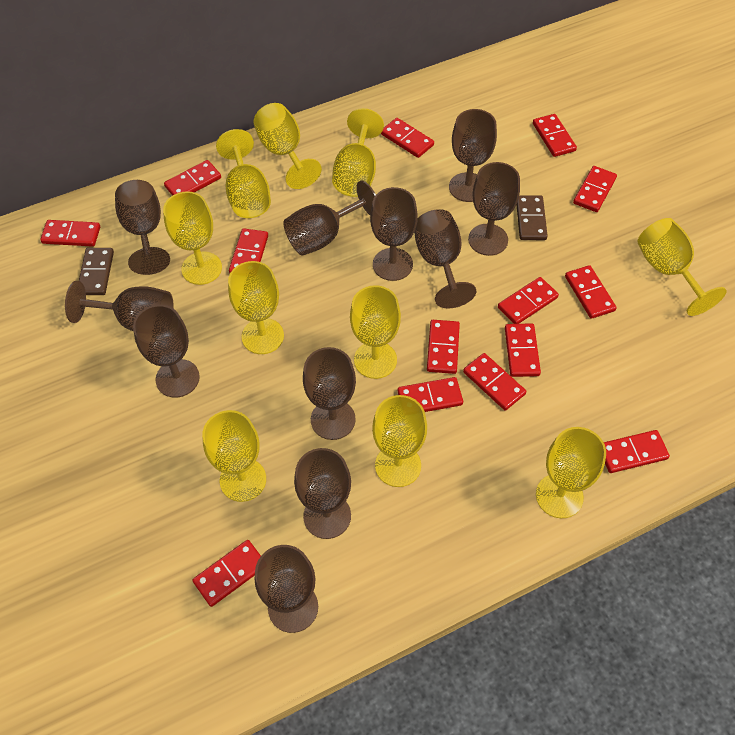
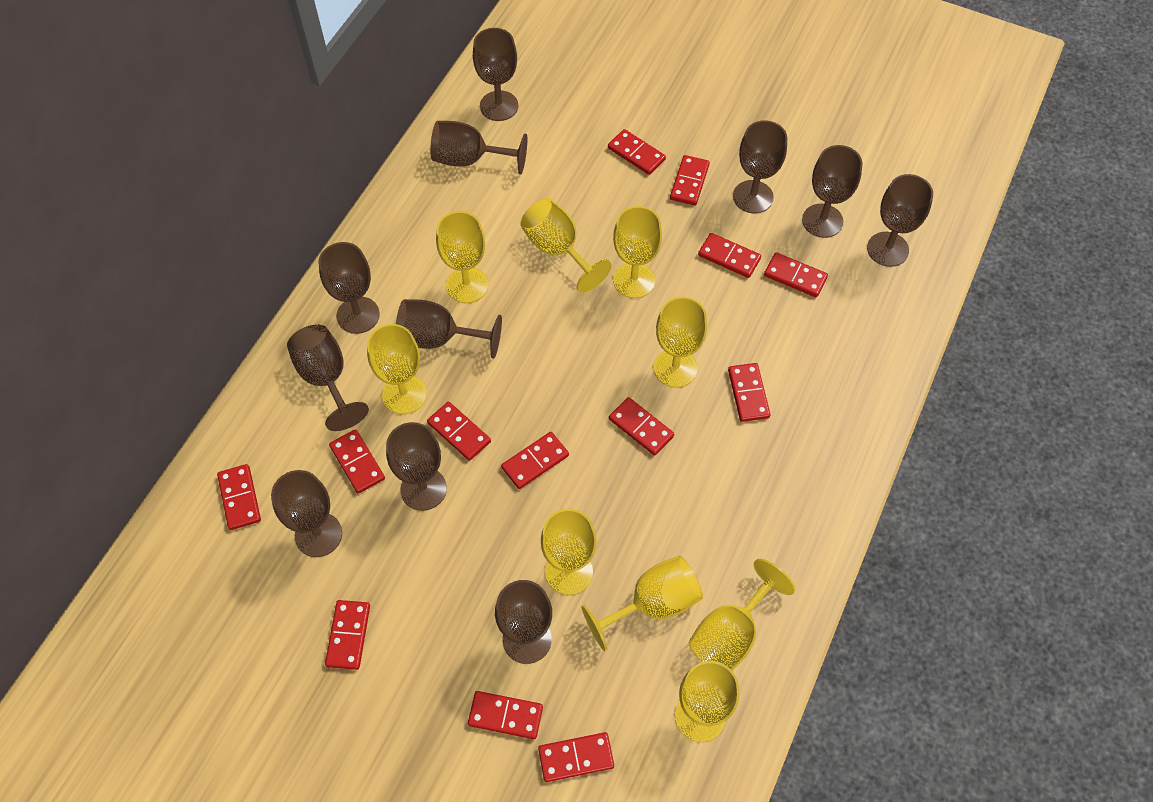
brown domino: [79,248,114,295] [517,195,548,240] = 2 -> none = 0
red domino: [40,220,100,247] [164,160,221,196] [192,540,261,607] [229,228,268,273] [381,118,434,158] [398,377,463,412] [427,320,460,374] [463,353,526,411] [498,277,559,324] [505,323,541,377] [533,114,577,157] [565,265,616,319] [573,166,617,212] [604,430,670,473] = 14 -> [217,464,261,530] [325,600,370,670] [329,429,385,494] [427,402,491,461] [468,691,543,739] [501,432,569,489] [538,732,614,782] [608,129,666,175] [609,397,674,456] [670,155,710,206] [698,233,761,278] [728,363,770,422] [764,252,828,297] = 13
yellow goblet: [163,191,222,285] [202,410,266,502] [216,129,271,218] [228,261,284,354] [254,103,322,189] [332,108,384,197] [350,285,401,379] [372,395,427,487] [536,427,606,518] [638,218,727,316] = 10 -> [367,324,427,414] [436,211,488,303] [521,198,611,293] [541,509,597,595] [581,556,703,651] [613,206,662,298] [654,297,707,388] [675,661,739,742] [689,559,795,670] = 9

